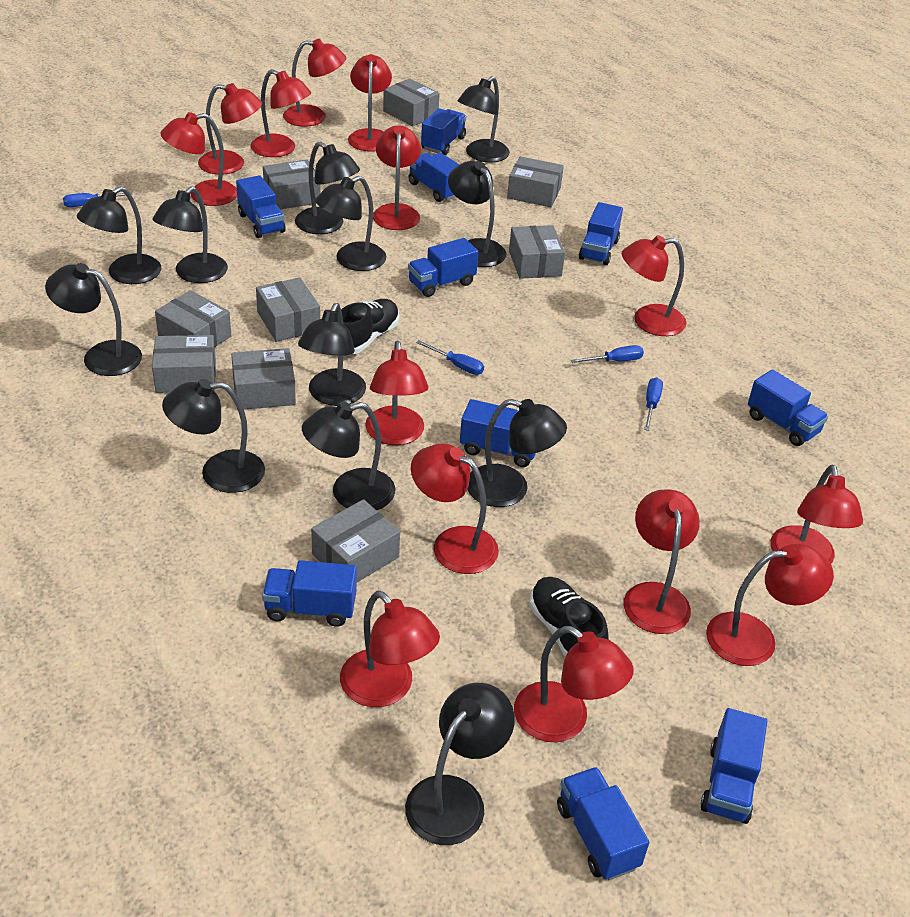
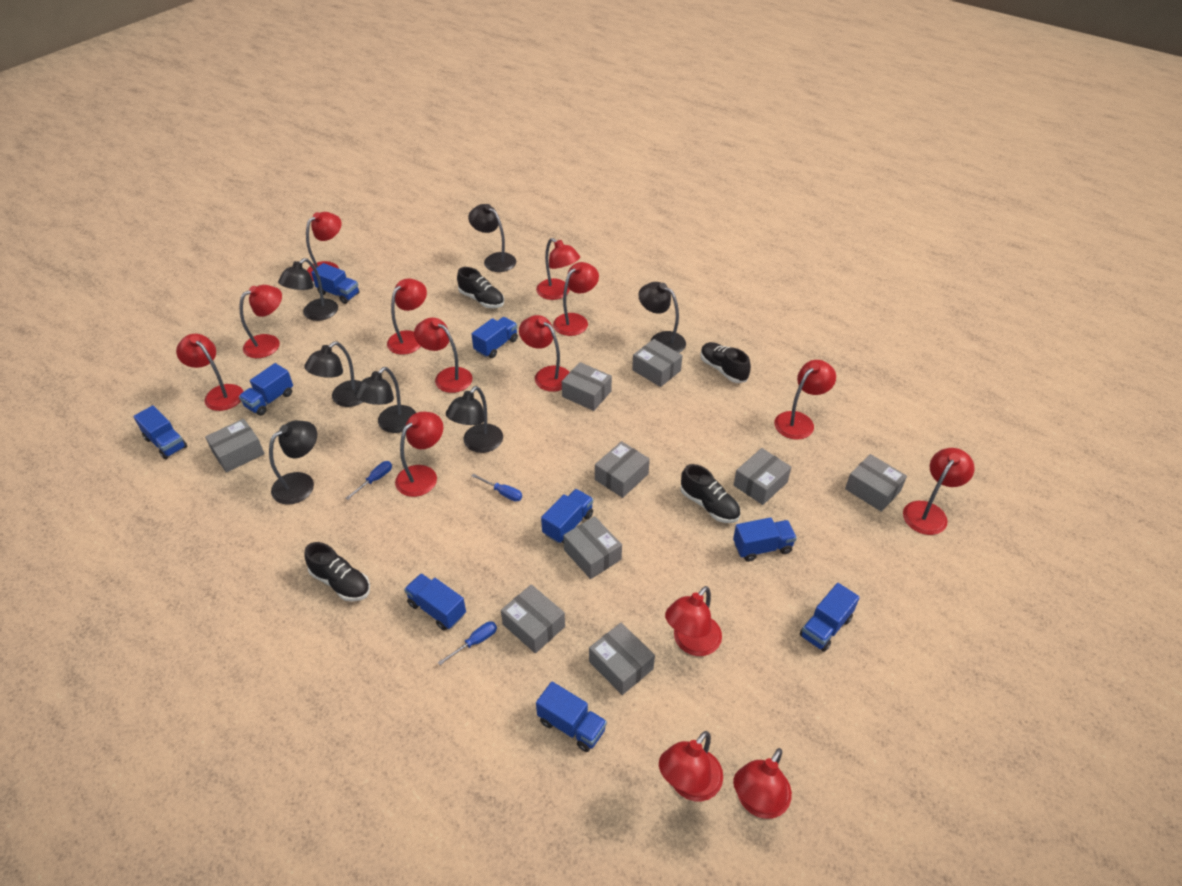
black lamp: [45,263,142,376] [77,186,161,284] [152,186,228,283] [162,379,265,493] [295,141,360,234] [298,303,366,406] [302,402,395,510] [315,176,386,271] [405,683,515,845] [448,161,506,267] [458,76,510,163] [467,399,567,507] = 12 -> [269,420,317,505] [278,258,338,321] [304,342,363,407] [354,367,416,433] [446,386,503,453] [468,204,516,272] [639,282,686,353] = 7
black shoe: [341,299,399,354] [529,577,608,657] = 2 -> [304,542,370,602] [457,267,504,308] [680,464,740,523] [700,342,751,383] = 4
blue screwdriver: [63,192,133,207] [416,340,484,375] [571,345,644,363] [644,378,663,431] = 4 -> [346,461,392,500] [438,621,497,665] [472,474,522,502] = 3
blue truck: [236,175,286,238] [262,560,357,627] [408,153,459,202] [408,238,478,297] [421,108,466,155] [460,399,536,467] [557,767,649,880] [579,202,623,265] [700,708,767,824] [748,369,828,446] = 10 -> [133,405,187,459] [239,363,293,416] [311,263,360,304] [404,573,466,630] [471,317,518,358] [536,682,607,752] [541,489,593,543] [733,517,797,562] [799,583,860,652] = 9

